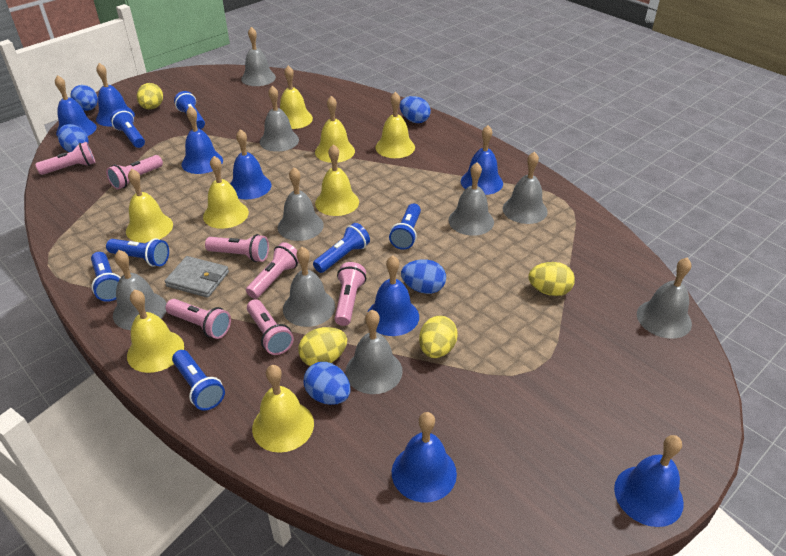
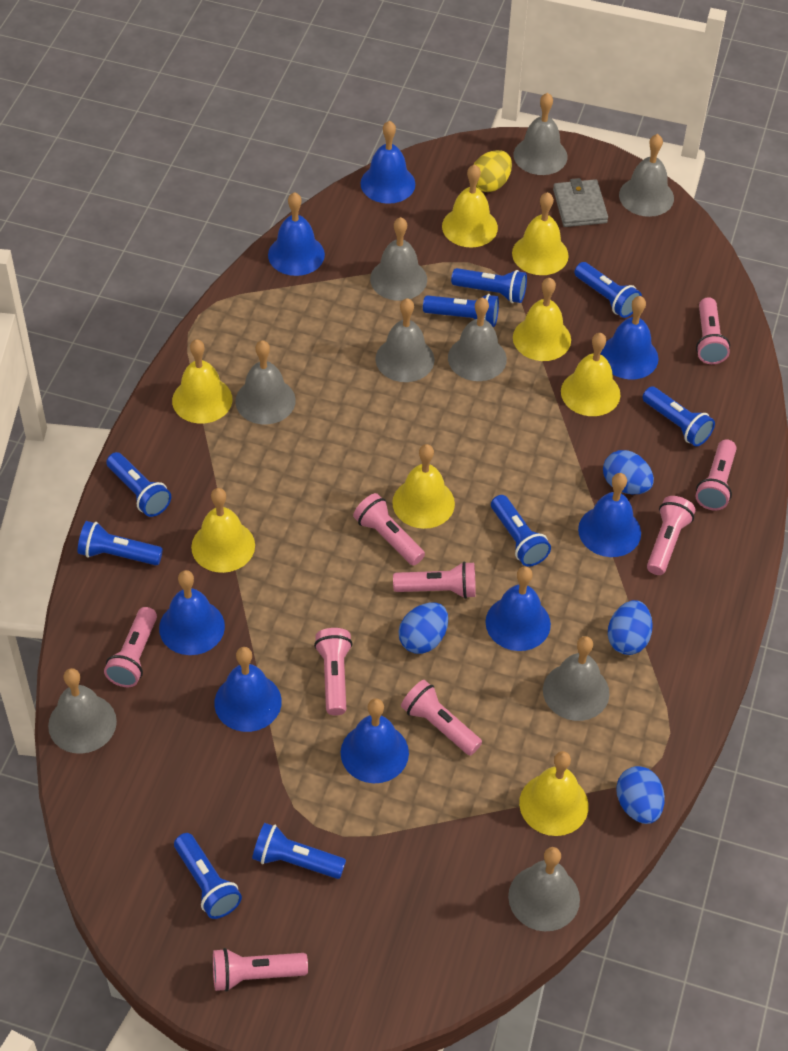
blue egg: [58,124,89,152] [70,85,98,111] [303,362,351,405] [400,96,431,123] [401,259,446,294] = 5 -> [398,602,448,654] [603,450,654,494] [608,600,653,655] [616,766,665,824] = 4
blue flashlight: [91,252,121,302] [106,238,169,267] [110,109,145,148] [172,350,225,411] [174,91,205,129] [313,223,370,273] [389,203,421,250] = 7 -> [77,521,163,565] [106,452,171,517] [174,833,242,919] [252,823,346,879] [423,294,499,327] [451,268,527,303] [491,495,551,567] [574,262,642,318] [642,386,715,447] = 9
pink flashlight: [35,142,96,175] [106,155,163,190] [165,299,231,339] [205,234,269,262] [246,242,299,299] [247,299,294,355] [335,262,366,326] = 7 -> [104,607,157,687] [213,948,308,992] [314,628,353,715] [353,493,425,566] [393,561,476,599] [401,680,482,756] [647,496,696,575] [696,297,730,364] [696,439,737,510] = 9
yellow egg: [137,83,163,109] [298,327,347,366] [419,316,458,358] [528,262,575,296] = 4 -> [474,150,512,192] = 1

